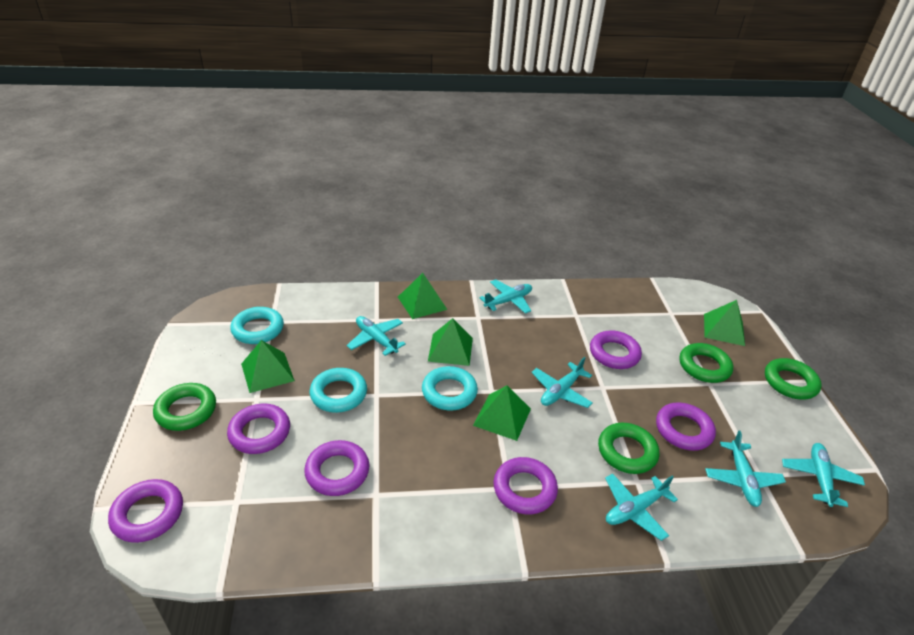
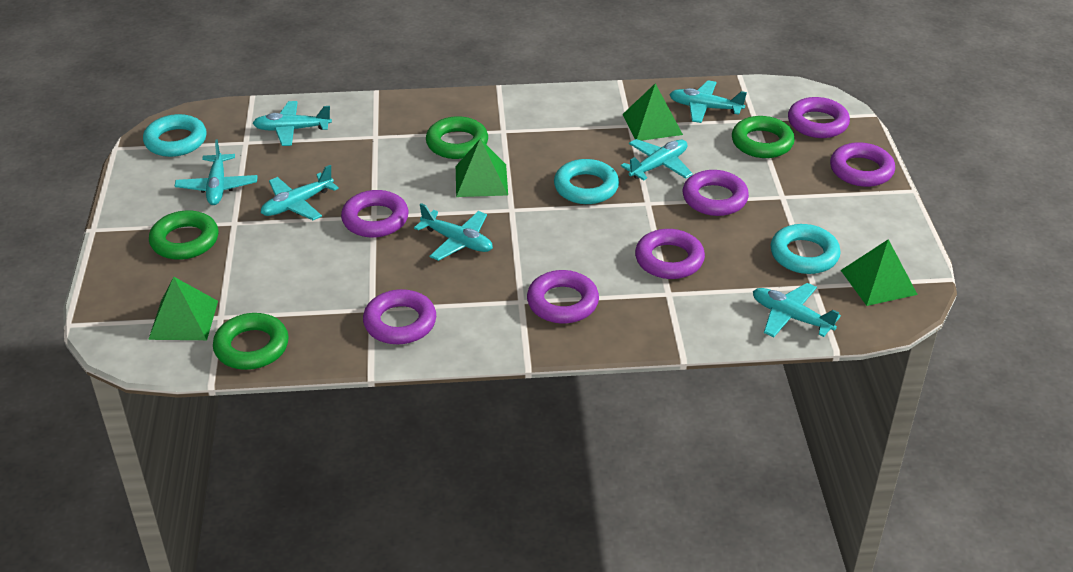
green pyramid: [241,340,295,393] [398,273,447,319] [428,318,473,366] [473,386,531,441] [704,300,745,346] = 5 -> [148,276,218,340] [456,139,508,197] [623,83,683,141] [841,239,918,306] = 4
purple ring: [108,479,183,543] [227,403,290,454] [304,440,369,496] [493,457,558,514] [590,330,642,369] [656,403,716,451] = 6 -> [341,190,409,238] [363,289,436,344] [527,270,599,324] [635,229,705,279] [683,170,749,216] [788,97,850,138] [830,142,895,187] = 7
turquoise plane: [347,316,406,356] [480,279,532,314] [531,357,593,408] [605,474,678,541] [705,431,786,507] [782,443,865,507] = 6 -> [175,140,258,205] [253,101,332,146] [261,165,339,220] [414,203,493,261] [621,139,693,180] [669,80,747,123] [753,283,841,337] = 7

